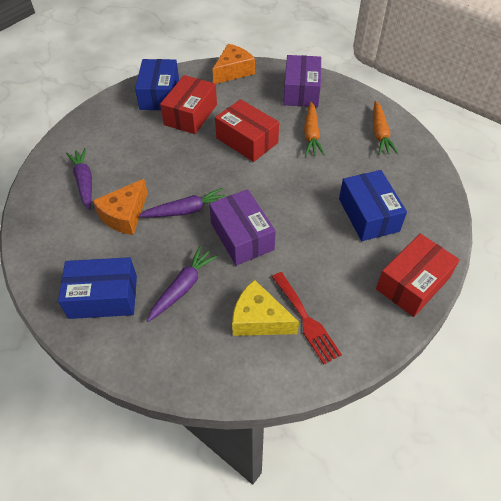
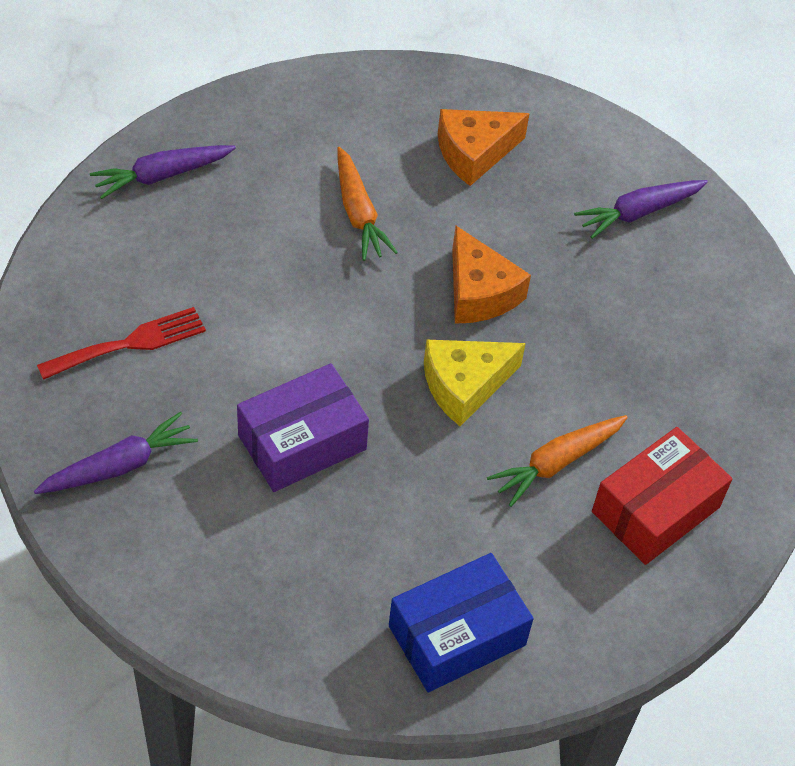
blue box: [58,257,137,319] [135,59,179,110] [339,170,407,241] = 3 -> [389,553,534,693] = 1
purple box: [209,189,276,266] [283,55,321,107] = 2 -> [237,363,369,492] = 1
red box: [160,75,217,134] [215,99,279,162] [376,234,460,317] = 3 -> [592,427,732,565] = 1

